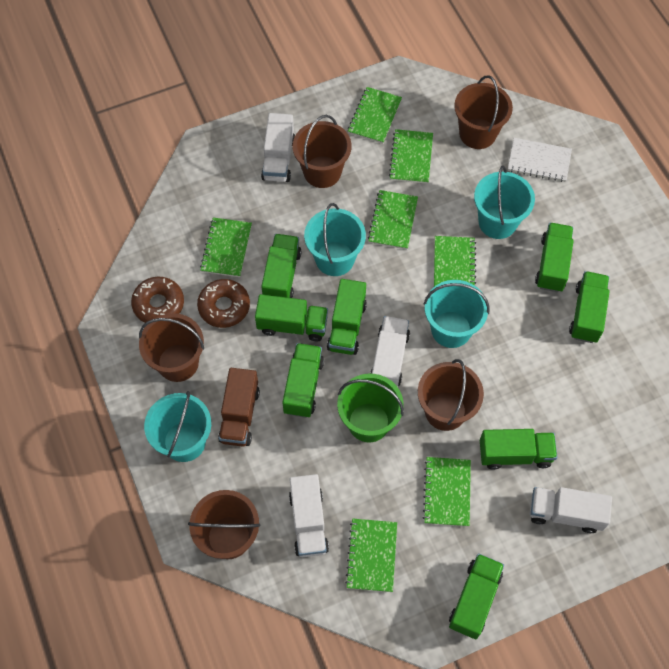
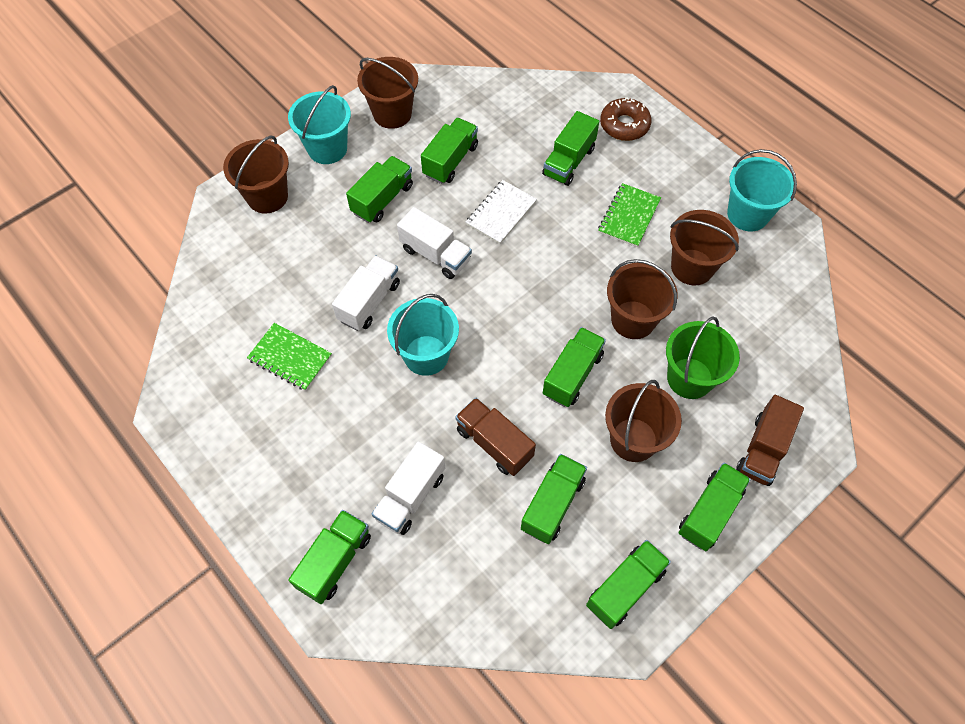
brown donut: [131,277,184,323] [197,279,250,328] = 2 -> [600,97,651,141] = 1
brown truck: [218,368,260,447] = 1 -> [455,398,536,476] [736,395,804,486] = 2
green notebook: [200,217,252,277] [345,519,397,592] [348,87,402,144] [368,190,418,250] [389,129,433,184] [423,457,471,527] [434,236,476,287] = 7 -> [247,323,332,391] [598,183,661,247] = 2
turquoise bucket: [144,391,211,462] [304,203,366,276] [423,280,490,348] [474,166,535,239] = 4 -> [288,85,351,164] [387,294,459,376] [727,149,797,231] = 3
white truck: [261,113,295,182] [289,474,329,557] [370,316,410,387] [530,487,612,533] = 4 -> [332,256,400,331] [372,441,445,535] [397,207,472,279] = 3

